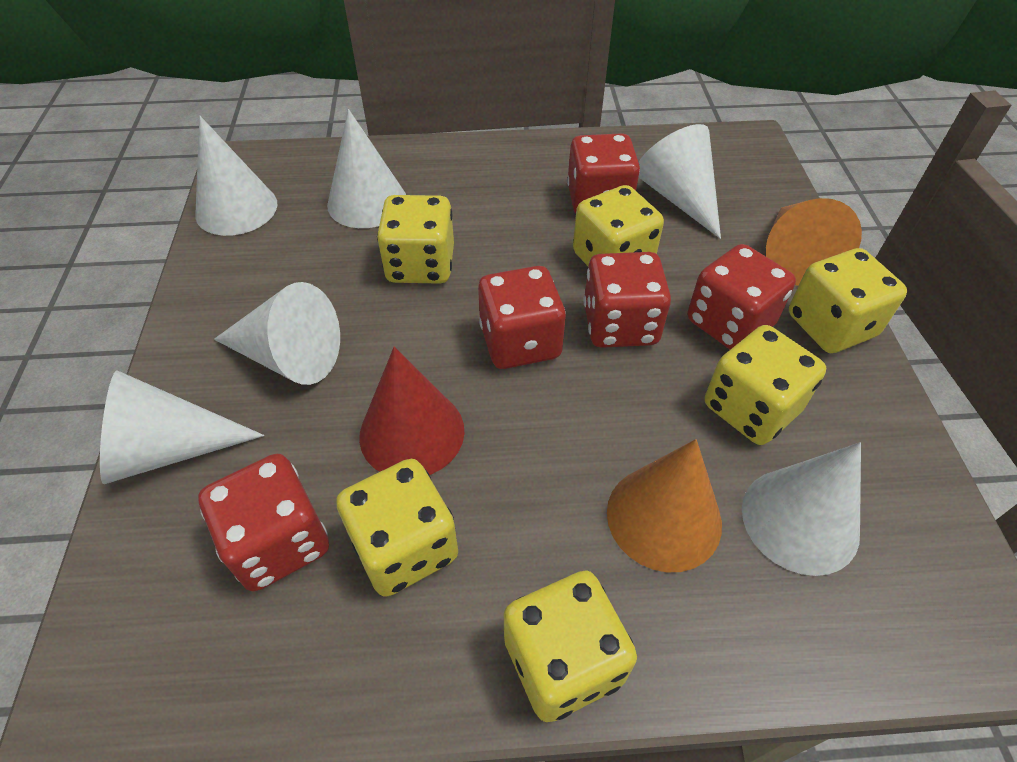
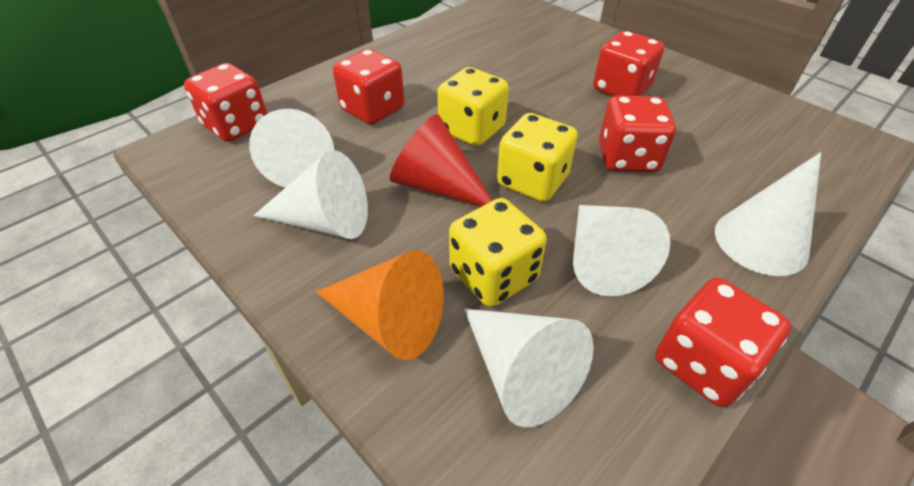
orange cone: [607,439,722,572] [766,198,862,286] = 2 -> [316,250,444,360] = 1
white cone: [100,371,264,484] [195,116,278,236] [214,282,340,385] [327,109,406,228] [639,124,721,239] [742,442,861,576] = 6 -> [249,109,334,188] [253,150,368,239] [464,308,594,427] [573,205,670,297] [715,152,821,276] = 5
yellow dice: [336,459,458,597] [377,195,454,284] [504,570,637,722] [573,185,664,266] [705,325,826,445] [789,248,907,353] = 6 -> [437,67,509,146] [449,198,547,307] [497,113,578,202] = 3

